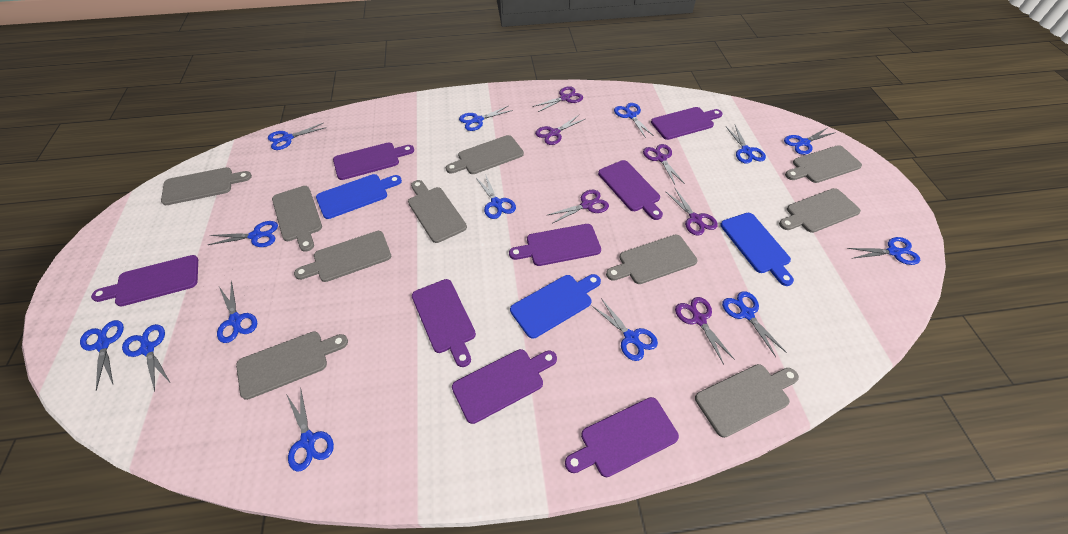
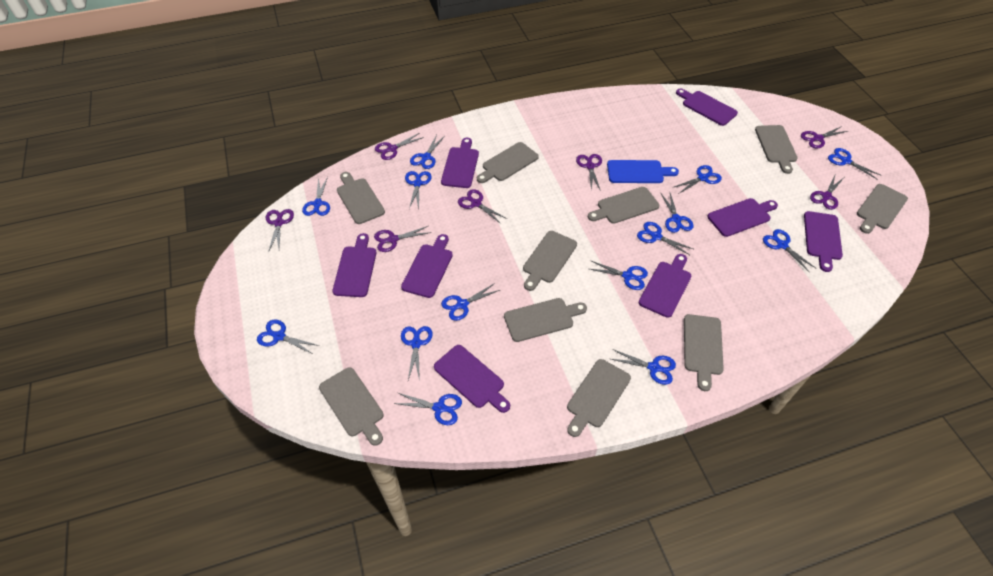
blue cutting board: [316,174,402,219] [510,274,601,339] [720,213,794,286] = 3 -> [607,160,679,183] = 1
purple scissors: [533,86,583,112] [535,115,585,145] [548,190,609,223] [643,144,685,186] [666,188,718,236] [675,297,735,365] = 6 -> [266,209,294,250] [374,226,431,252] [375,133,424,160] [458,189,507,224] [576,154,602,191] [801,126,848,148] [810,175,844,210] = 7

